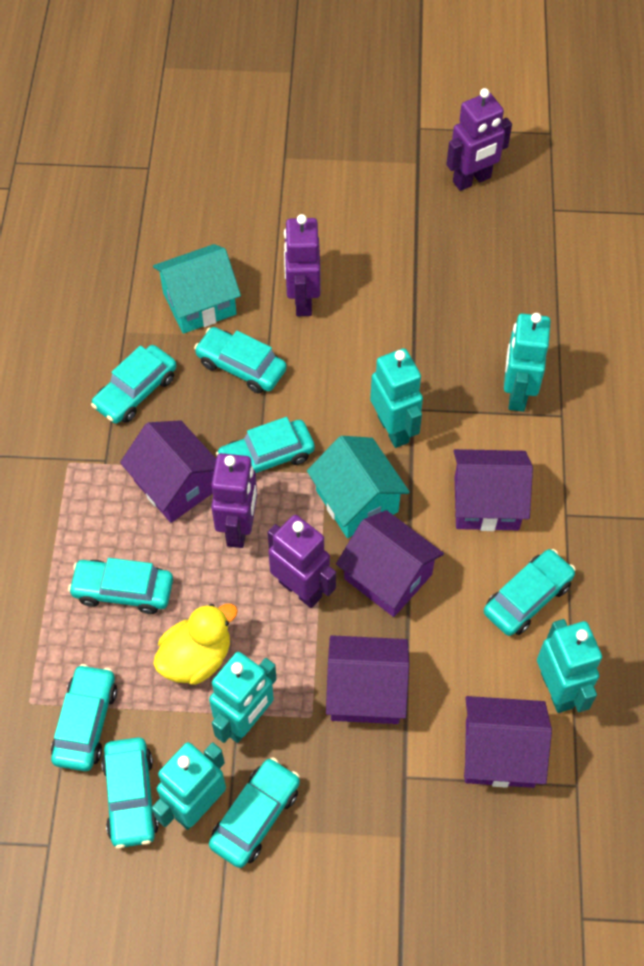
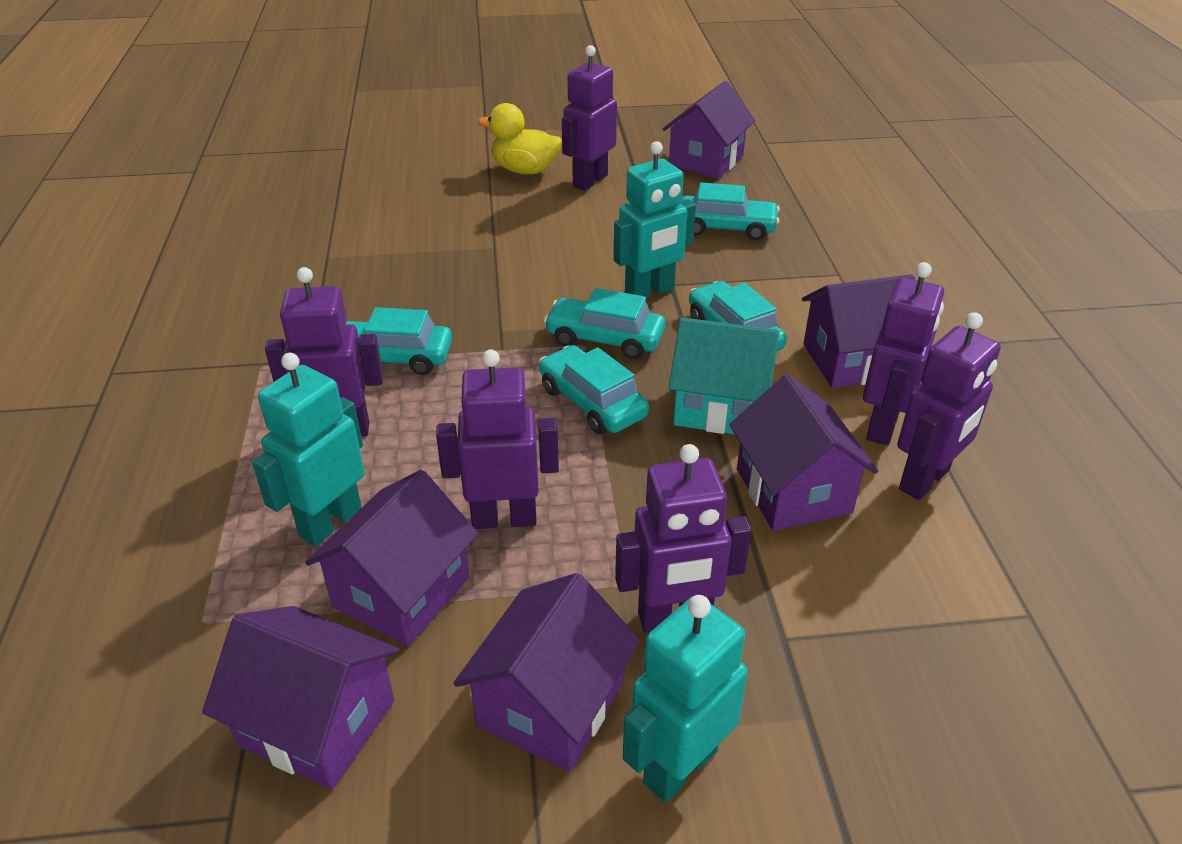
purple house: [120,420,216,523] [326,635,409,724] [336,510,444,617] [453,449,533,531] [464,696,552,788] = 5 -> [202,606,399,790] [305,470,478,647] [453,573,640,772] [662,81,756,179] [729,374,878,531] [802,274,915,388] = 6
purple robot: [211,453,257,548] [267,515,336,608] [284,214,321,316] [446,88,512,191] = 4 -> [265,267,383,437] [436,349,559,529] [562,45,617,191] [615,444,752,632] [863,262,944,445] [897,312,1001,500] = 6
turquoise car: [51,664,117,771] [68,558,173,614] [91,345,177,424] [101,737,159,849] [194,327,287,394] [209,757,300,868] [216,417,315,474] [484,549,576,636] = 8 -> [346,307,452,375] [539,345,649,434] [544,288,665,359] [682,182,780,240] [689,281,787,351] = 5
turquoise house: [153,244,241,334] [307,436,410,538] = 2 -> [669,317,779,434] = 1
turquoise robot: [151,742,226,830] [209,652,277,743] [370,348,423,448] [504,313,551,412] [537,619,602,713] = 5 -> [252,353,365,546] [614,141,696,299] [623,595,748,803] = 3

